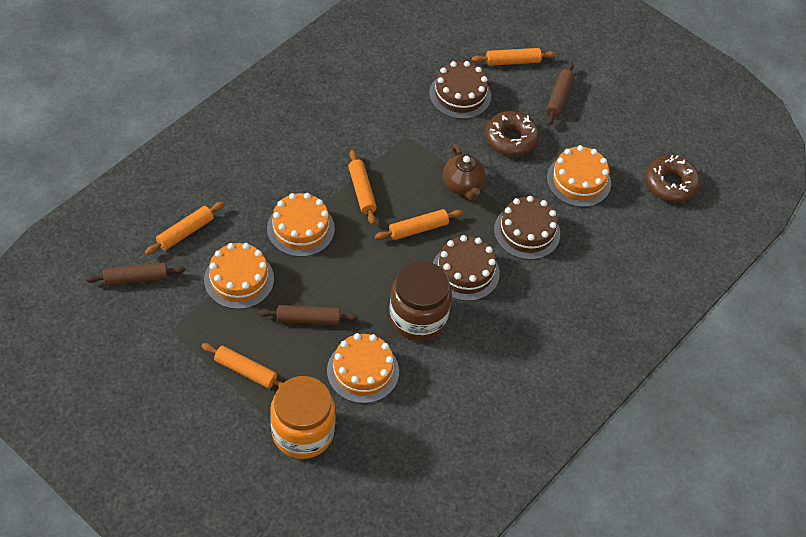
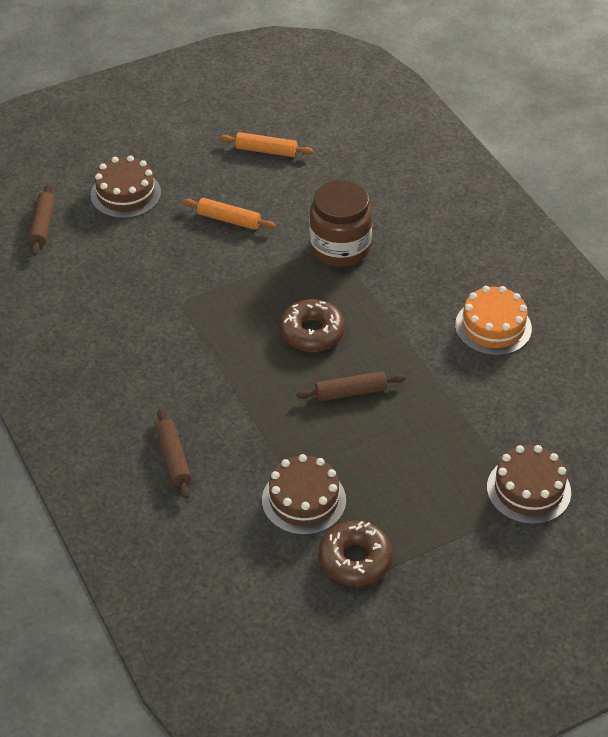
brown teapot: [443,144,485,201] = 1 -> none = 0
orange cake: [204,243,274,309] [267,193,335,257] [327,333,399,404] [547,145,611,207] = 4 -> [455,286,532,356] = 1
orange jar: [270,376,335,459] = 1 -> none = 0
orange rolling pin: [145,202,224,255] [201,343,284,389] [348,150,377,225] [375,209,463,240] [472,48,556,66] = 5 -> [182,198,276,230] [220,132,313,157] = 2

